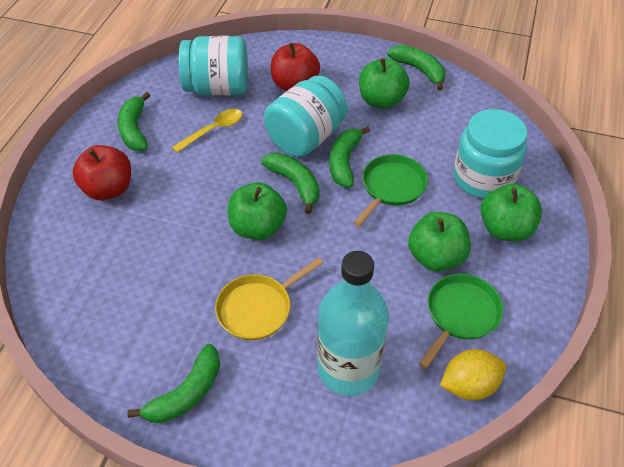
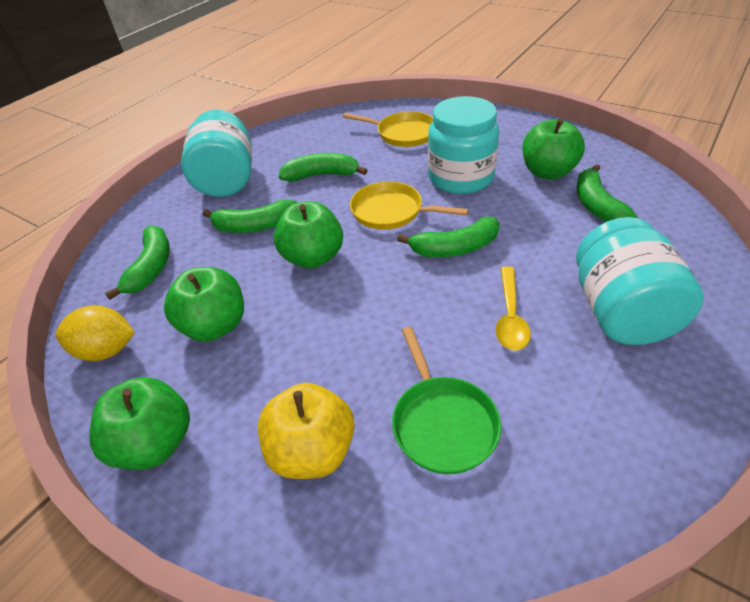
green pan: [354,154,428,227] [419,274,503,369] = 2 -> [392,327,501,474] = 1
red apple: [73,145,131,200] [271,43,320,91] = 2 -> none = 0
turquoise bottle: [317,251,389,396] = 1 -> none = 0
yellow apple: none = 0 -> [258,383,355,479] = 1
yellow pan: [215,258,323,340] = 1 -> [343,111,433,147] [350,181,468,230] = 2

